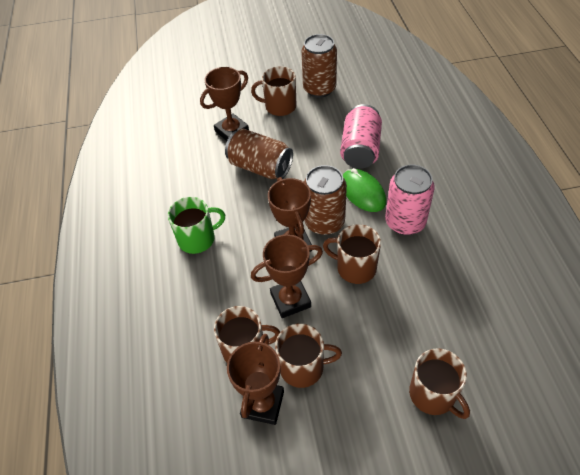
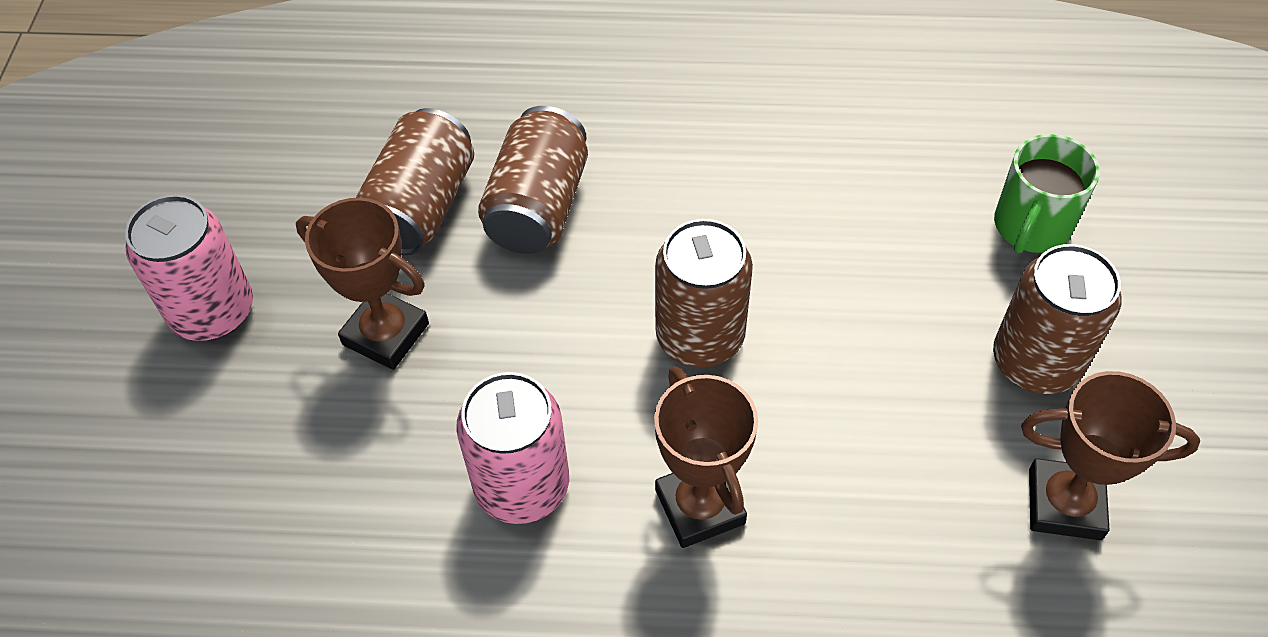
brown can: [225,129,293,179] [302,34,337,98] [304,165,347,235] = 3 -> [356,108,474,255] [478,106,588,254] [655,219,753,367] [993,244,1121,394] = 4
brown mug: [214,306,280,362] [251,66,297,116] [275,323,342,388] [323,224,381,284] [409,348,470,419] = 5 -> none = 0
brown trophy: [200,67,249,141] [227,334,284,425] [251,234,323,318] [268,177,312,252] = 4 -> [296,198,429,370] [654,366,758,548] [1021,371,1200,540] = 3
green mouse: [343,168,386,212] = 1 -> none = 0

